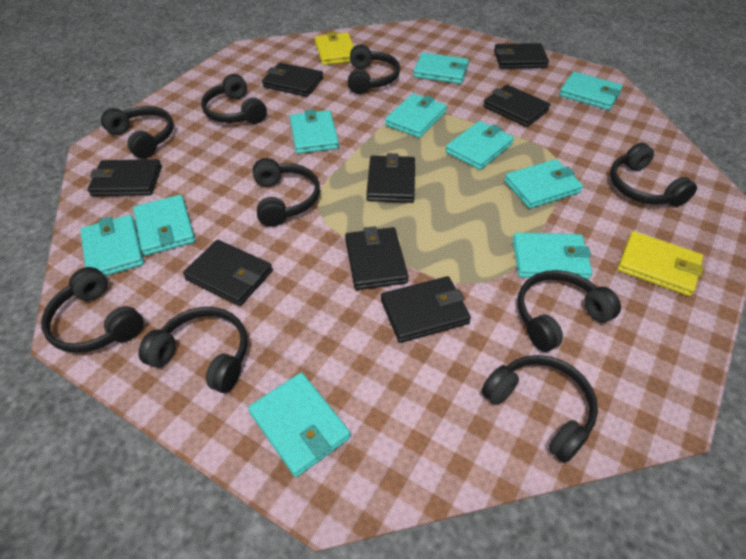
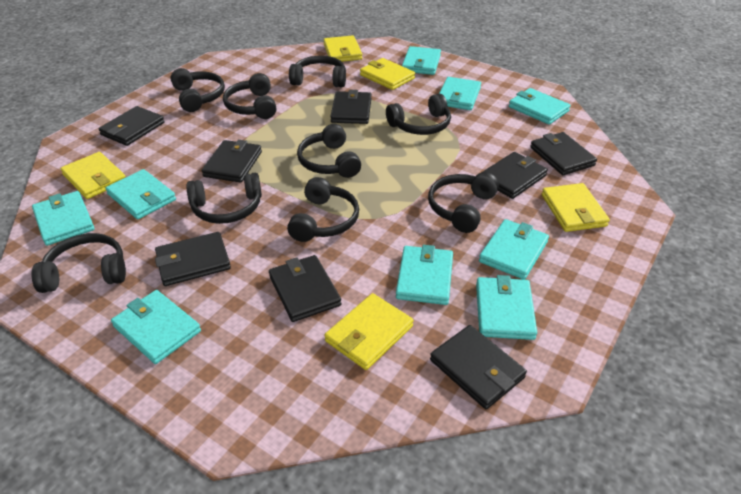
turquoise wallet: [80,215,144,276] [133,195,195,256] [248,373,351,477] [290,109,339,154] [385,94,447,138] [413,53,469,84] [445,121,514,170] [504,159,583,209] [512,233,592,279] [559,72,623,110] = 10 -> [32,191,94,246] [106,169,176,220] [111,290,201,364] [396,245,453,305] [402,46,441,75] [439,77,481,110] [476,275,537,340] [479,219,549,280] [509,88,571,125] = 9
yellow wallet: [315,32,354,65] [617,231,704,296] = 2 -> [60,152,125,199] [323,35,362,62] [325,293,414,370] [360,58,415,90] [542,183,610,232] = 5

